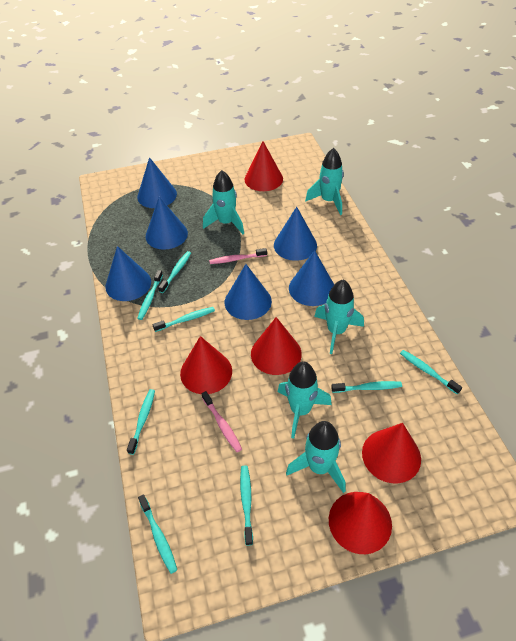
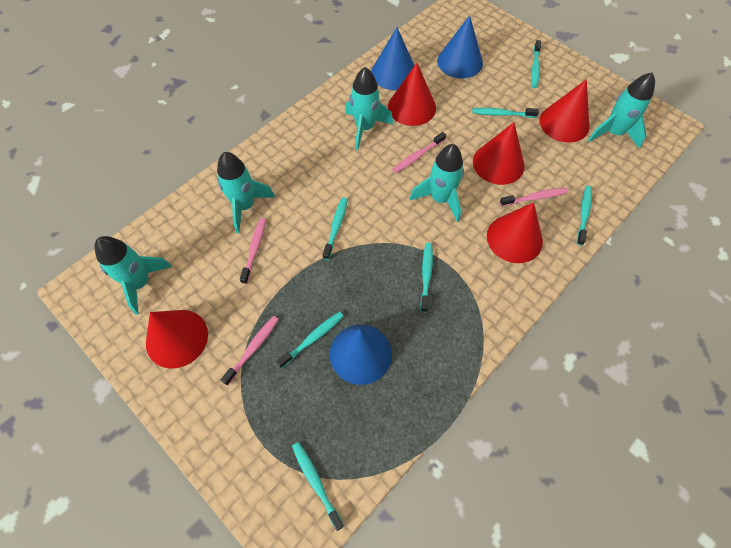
blue cone: [105,246,151,301] [137,157,177,208] [145,197,188,250] [225,264,272,320] [274,207,317,261] [289,250,334,306] = 6 -> [330,325,392,385] [371,27,415,90] [437,15,483,79] = 3
pink toothbrush: [201,391,242,452] [209,248,267,264] = 2 -> [221,316,279,385] [240,218,266,284] [392,132,446,173] [500,188,568,206] = 4
turquoise toothbrush: [127,389,155,455] [137,270,163,320] [138,494,177,574] [152,307,215,332] [158,251,191,293] [240,465,253,546] [331,381,402,393] [400,350,462,394] = 8 -> [276,312,344,368] [292,442,344,531] [323,197,348,260] [420,243,433,312] [472,108,539,118] [531,40,541,88] [577,186,592,246] = 7

